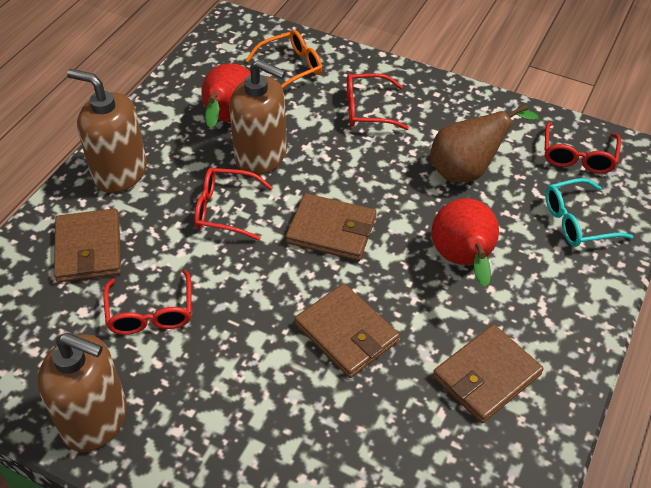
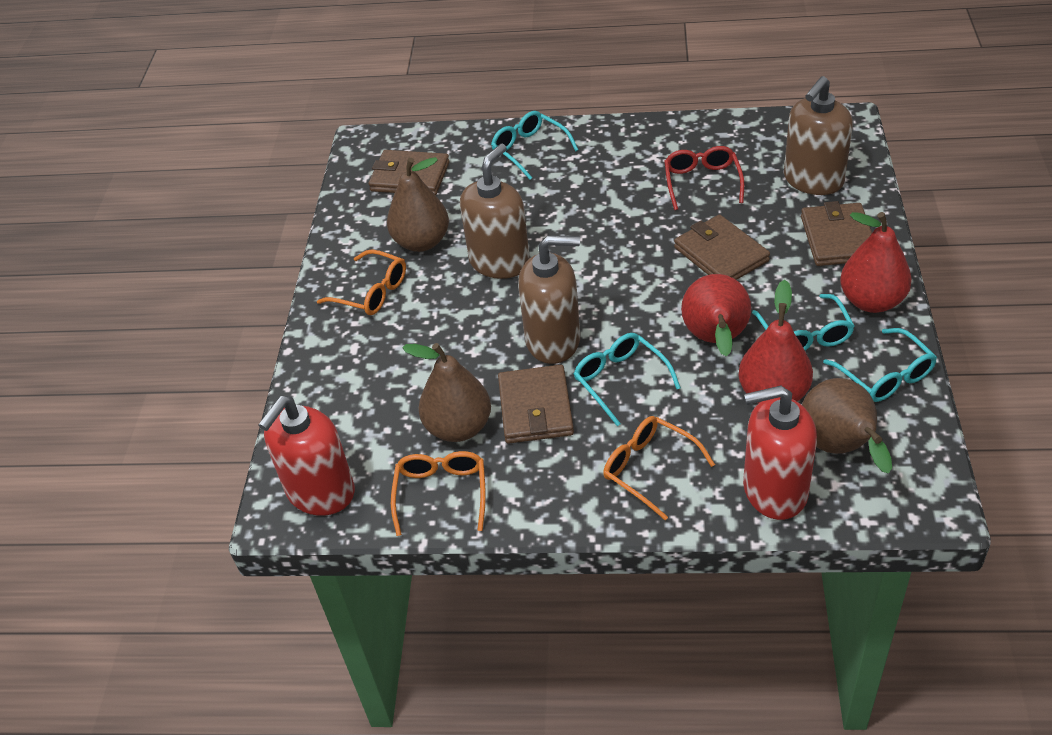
brown pear: [430,104,538,183] = 1 -> [387,157,449,252] [402,343,491,442] [802,378,892,474] = 3
orange glasses: [246,30,322,88] = 1 -> [317,249,406,315] [391,451,486,536] [603,416,715,520] = 3
red glasses: [104,270,191,335] [194,168,273,241] [347,73,409,130] [545,122,621,174] = 4 -> [664,146,744,210] = 1
red pear: [202,63,251,128] [431,198,499,287] = 2 -> [681,274,751,356] [738,280,813,404] [840,212,912,313] = 3
red soap dispenser: none = 0 -> [258,396,355,516] [743,386,817,520] = 2
turquoise glasses: [545,178,633,247] = 1 -> [491,111,578,180] [574,333,681,426] [752,294,855,351] [823,328,937,402] = 4

